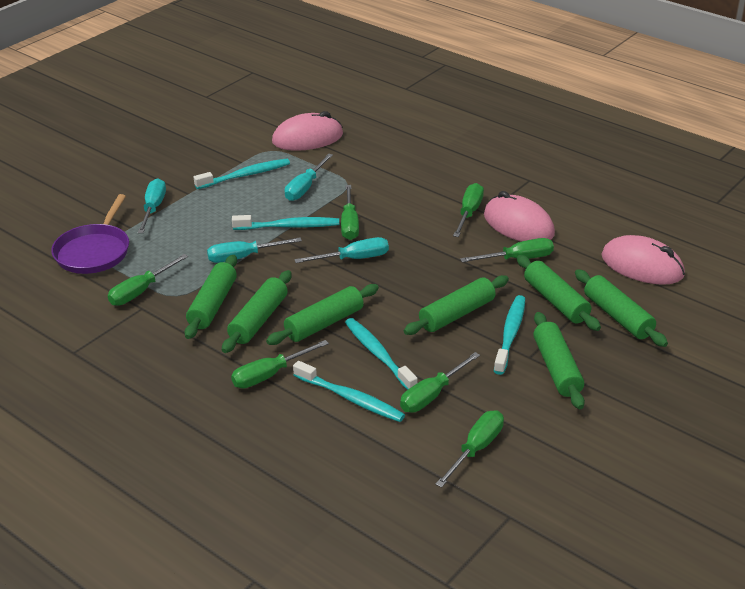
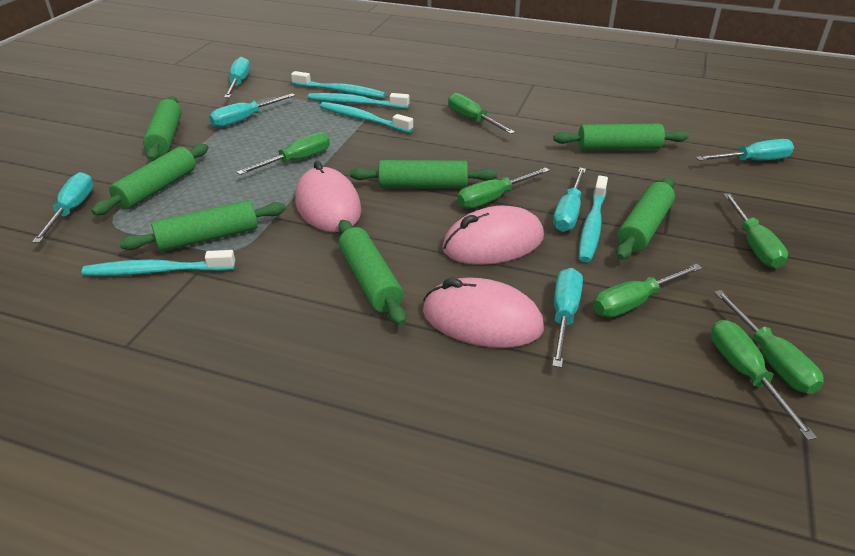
purple pan: [51,194,129,274] = 1 -> none = 0
turquoise screwdriver: [138,178,166,233] [207,237,302,263] [285,153,333,201] [294,237,389,263] = 4 -> [32,172,94,243] [209,93,295,128] [224,57,250,98] [552,268,583,368] [553,168,586,232] [696,139,794,161] = 6

